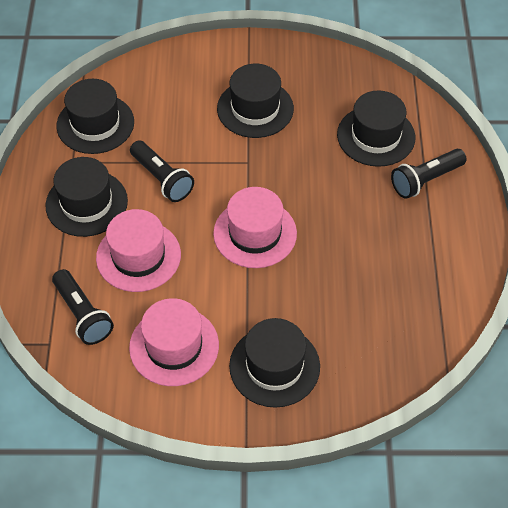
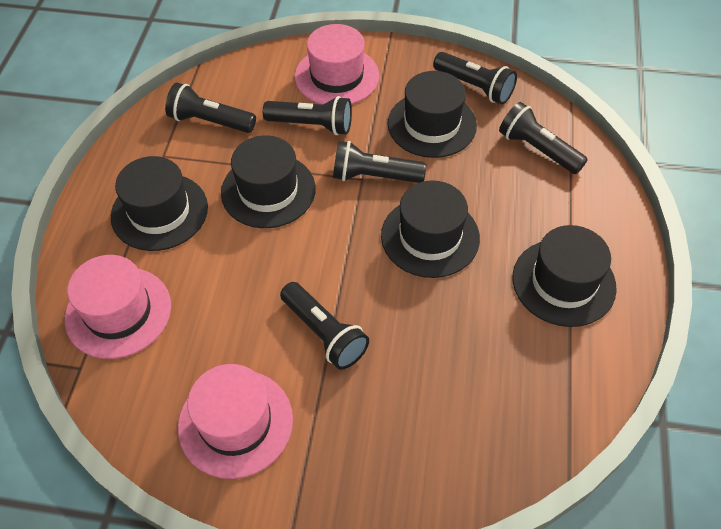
black flashlight: [52,269,114,345] [130,141,194,202] [391,149,466,199] = 3 -> [165,82,256,133] [263,96,352,135] [280,282,369,370] [333,141,426,183] [433,52,517,105] [499,102,588,174] = 6

